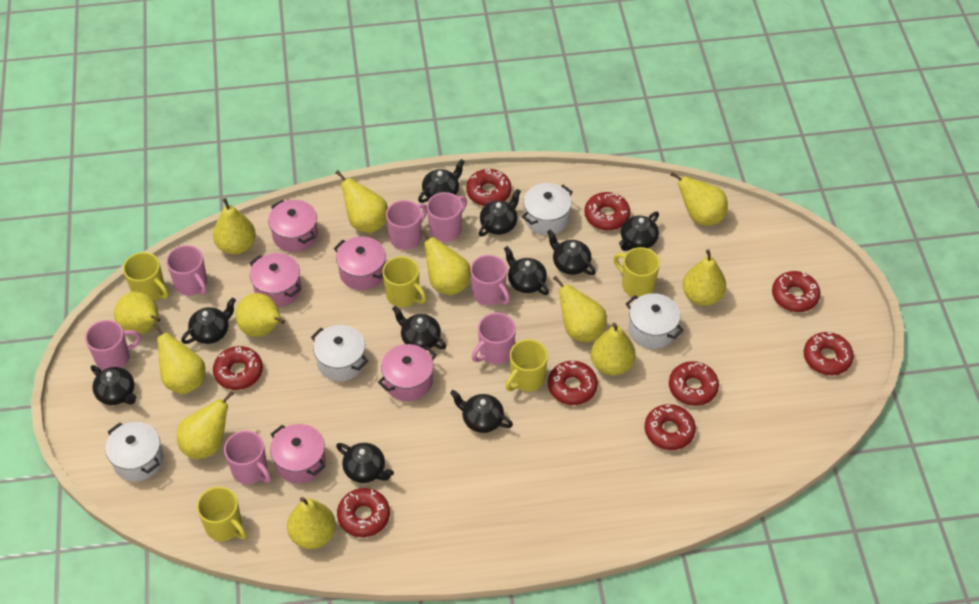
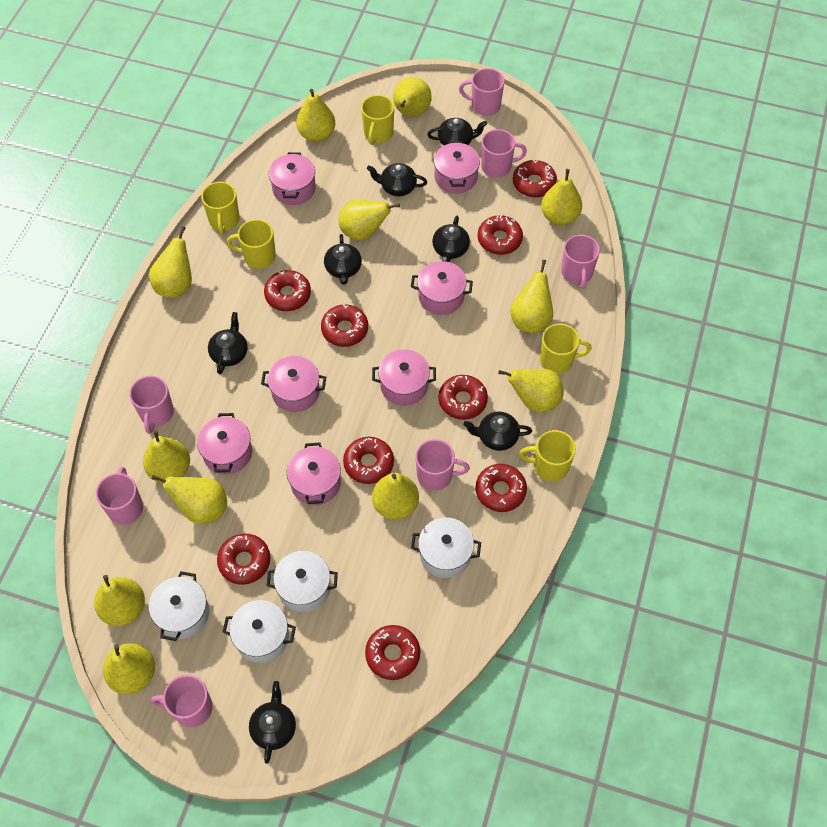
black teapot: [91,365,136,405] [181,298,236,344] [336,443,394,483] [392,306,446,350] [418,159,465,203] [450,390,513,433] [479,189,521,236] [504,246,549,295] [547,229,596,275] [619,212,659,251] = 10 -> [208,312,248,374] [249,681,296,764] [324,234,362,285] [367,163,427,196] [427,118,487,146] [432,216,470,262] [463,411,532,451] = 7
pink pot: [250,253,302,307] [268,200,318,252] [270,424,326,484] [333,236,386,290] [378,344,437,401] = 5 -> [197,413,252,475] [261,356,326,412] [269,152,316,205] [287,442,341,505] [372,349,436,406] [411,261,473,315] [434,141,480,194] = 7

